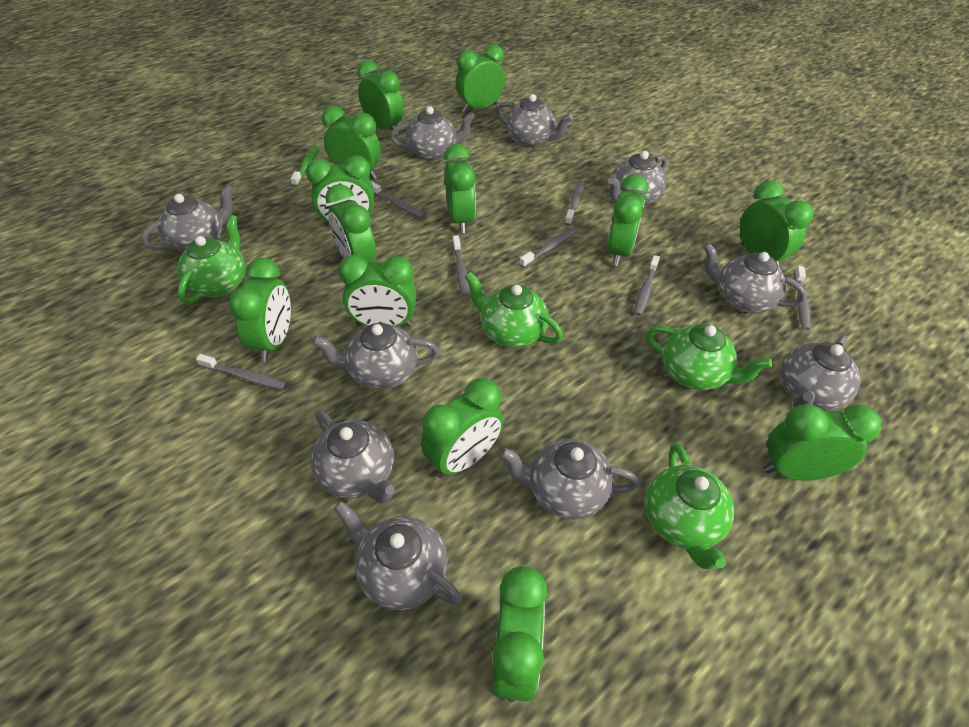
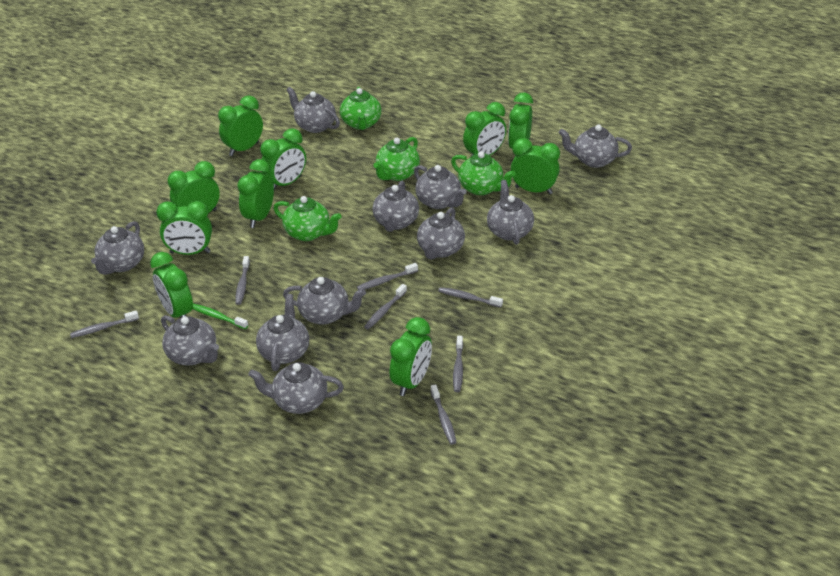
green clock: [229,258,291,362] [306,155,374,227] [322,106,381,180] [325,184,376,263] [338,255,417,327] [357,60,404,135] [421,378,503,478] [444,144,476,233] [456,44,505,113] [492,566,547,702] [607,174,648,266] [740,180,813,267] [764,404,881,481] = 13 -> [150,252,193,318] [156,201,212,255] [168,161,220,213] [218,95,263,156] [237,159,274,228] [260,128,306,190] [390,317,432,396] [463,102,506,155] [508,92,533,149] [511,138,560,194] = 10
grey teapot: [141,184,233,252] [311,411,395,503] [312,323,439,390] [334,501,462,610] [390,106,475,160] [496,94,573,147] [499,439,640,519] [608,151,667,206] [703,243,807,313] [780,335,861,410] = 10 -> [91,221,144,275] [161,315,219,365] [248,362,344,414] [256,294,309,371] [283,277,366,325] [286,87,340,133] [373,181,419,232] [414,165,466,209] [417,207,465,260] [487,180,534,245] [559,125,632,168] = 11

